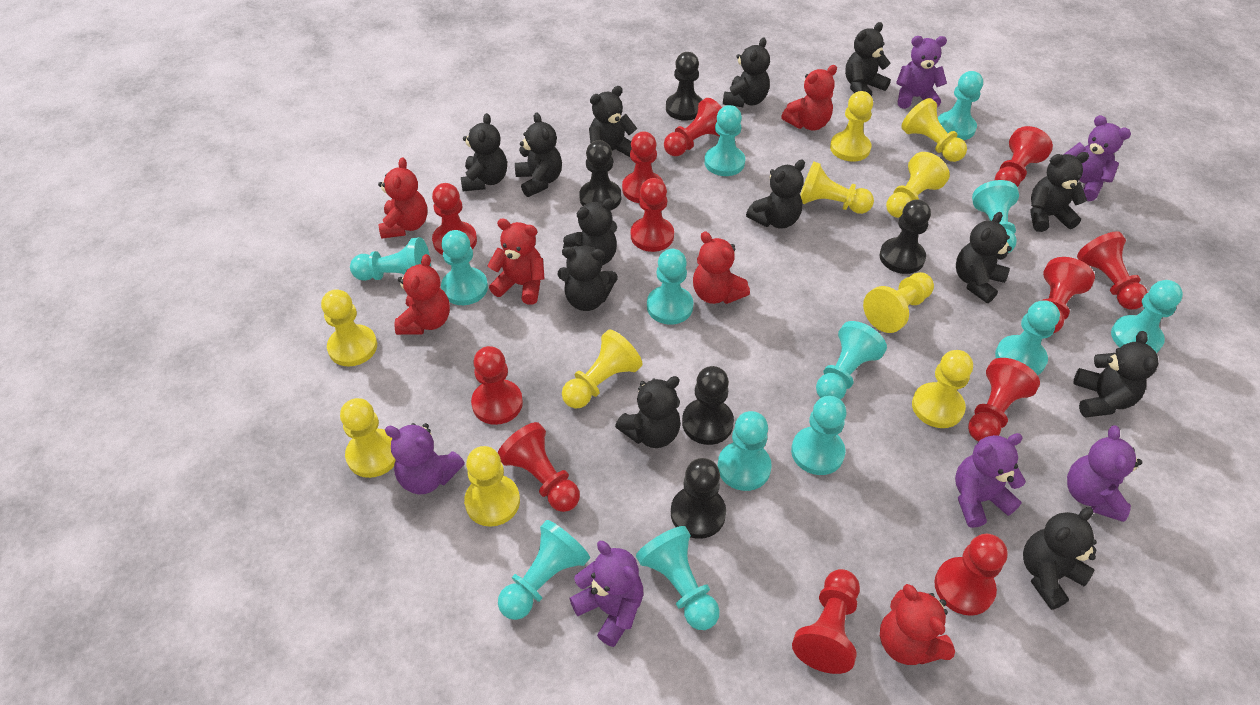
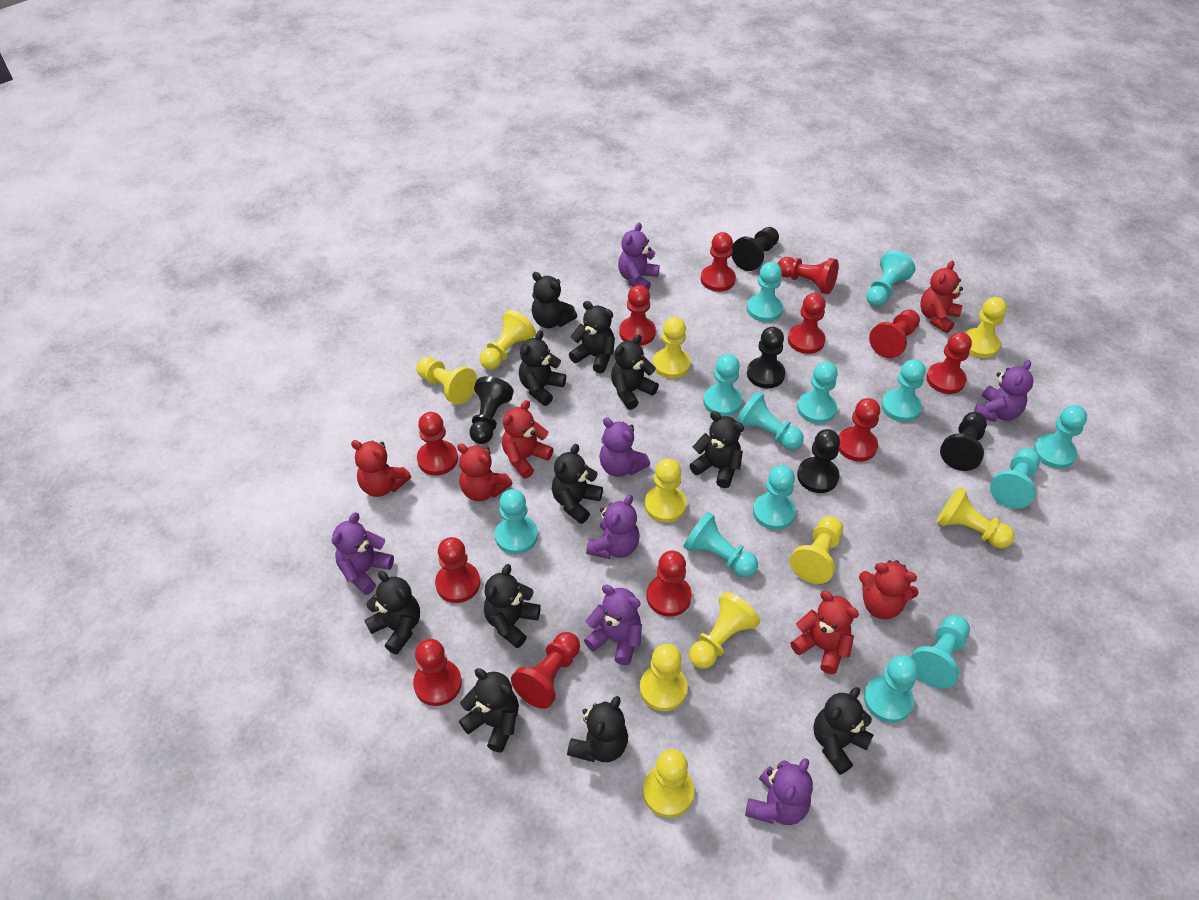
black teddy bear: [461,113,507,191] [515,112,562,197] [558,246,618,311] [563,198,617,265] [589,86,637,162] [615,376,681,448] [723,37,770,107] [746,160,805,229] [845,22,891,96] [956,212,1012,303] [1023,507,1096,610] [1031,152,1089,232] [1073,331,1158,417] = 13 -> [365,571,420,655] [459,668,519,752] [484,564,541,648] [519,330,566,406] [531,272,577,328] [552,444,603,524] [567,696,628,762] [569,301,615,373] [611,334,659,410] [689,411,744,488] [814,687,873,775] = 11
purple teddy bear: [385,423,465,494] [569,541,643,647] [896,36,947,109] [955,433,1026,528] [1063,115,1131,201] [1067,425,1142,522] = 6 -> [332,512,394,595] [584,585,642,665] [586,494,640,559] [599,417,650,477] [618,222,660,290] [745,758,813,825] [974,360,1034,422] = 7

